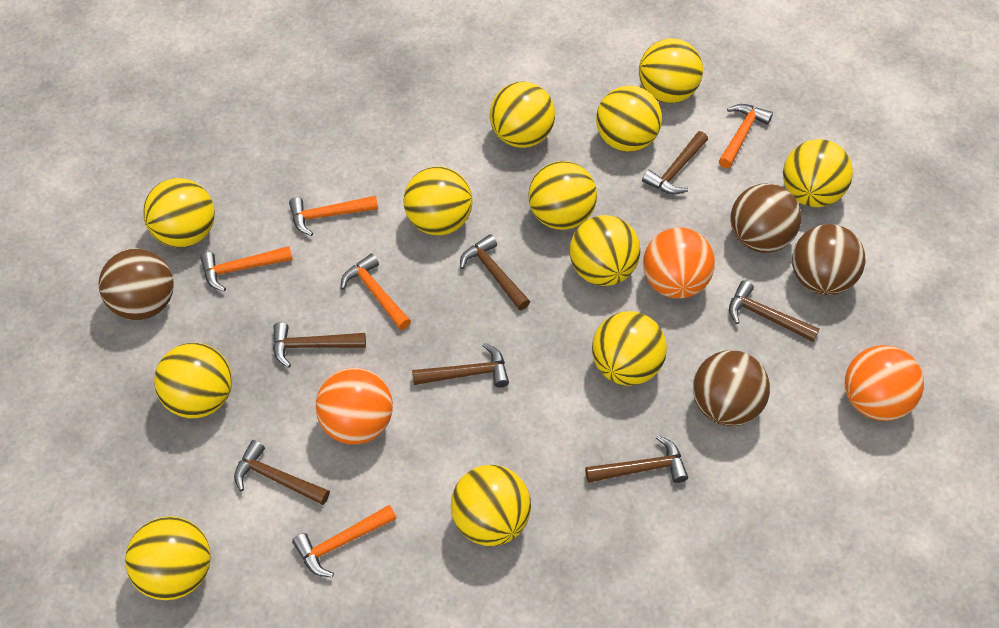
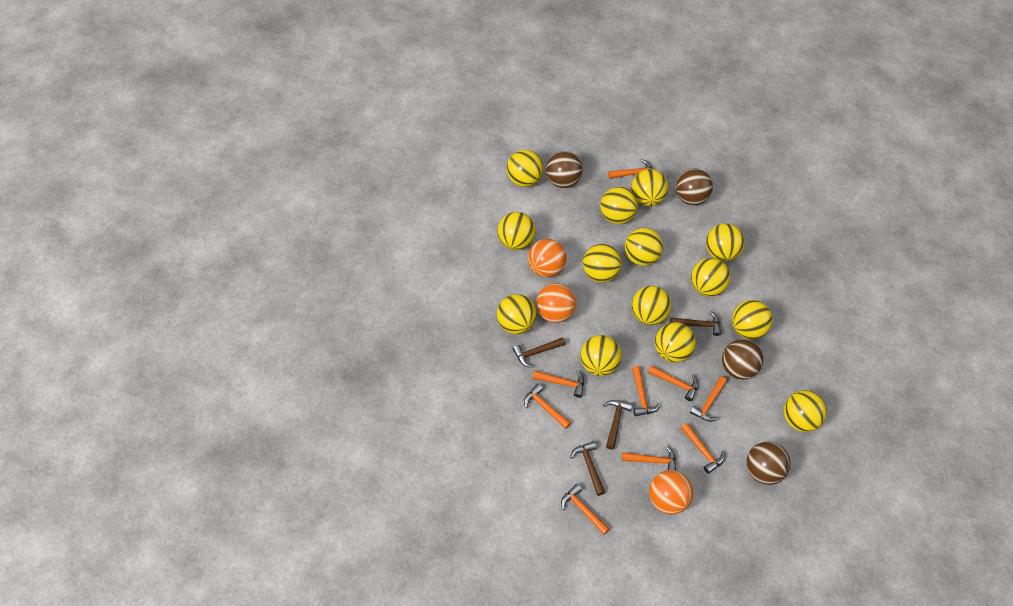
brown hammer: [234,440,330,505] [273,322,366,368] [412,343,509,388] [460,234,530,310] [585,435,688,483] [642,131,708,195] [729,280,820,342] = 7 -> [512,337,565,368] [570,441,605,496] [603,400,632,450] [670,311,721,336] = 4
orange hammer: [200,246,293,292] [289,195,378,236] [292,505,397,577] [341,253,411,330] [719,104,773,168] = 5 -> [524,384,571,429] [532,370,584,398] [561,484,609,535] [608,159,652,179] [622,445,676,471] [632,366,660,416] [647,365,698,401] [681,423,725,474] [690,377,727,422] = 9
yellow ball: [125,516,211,600] [143,178,215,247] [154,343,232,418] [404,167,473,235] [451,465,531,546] [490,81,555,148] [528,161,597,230] [569,215,641,286] [592,311,667,386] [596,85,662,152] [639,38,703,103] [783,139,853,207] = 12 -> [497,212,536,250] [497,294,537,334] [507,150,543,187] [580,335,621,376] [583,244,622,283] [600,187,638,224] [625,228,663,266] [631,169,668,206] [632,286,671,325] [655,322,696,363] [691,258,730,297] [706,223,745,261] [732,300,773,340] [784,390,827,432] = 14

